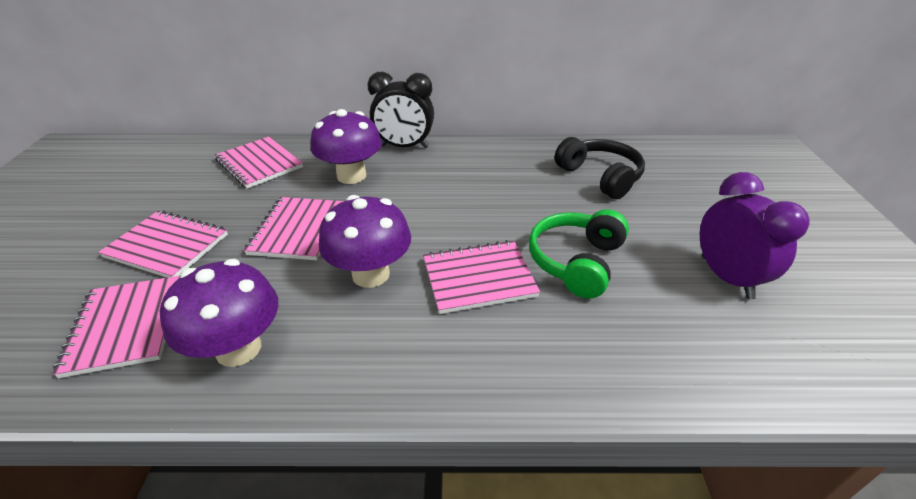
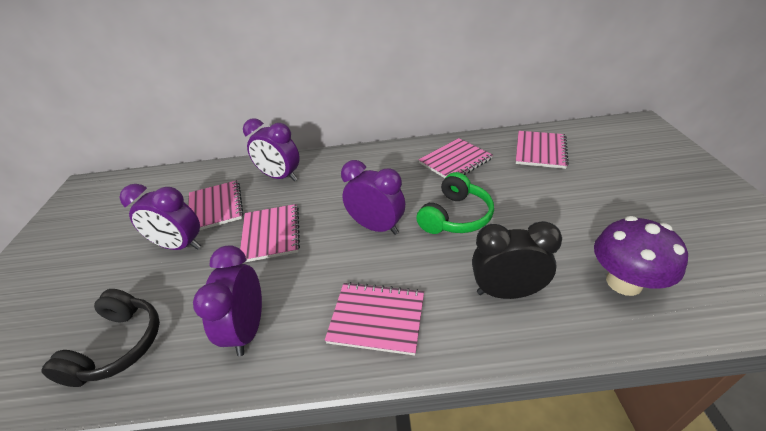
purple clock: [700,172,810,299] = 1 -> [119,184,201,250] [193,245,262,356] [243,119,300,181] [341,160,405,235] = 4
purple mushroom: [160,259,278,367] [311,109,382,184] [319,195,411,288] = 3 -> [594,216,688,296] = 1

